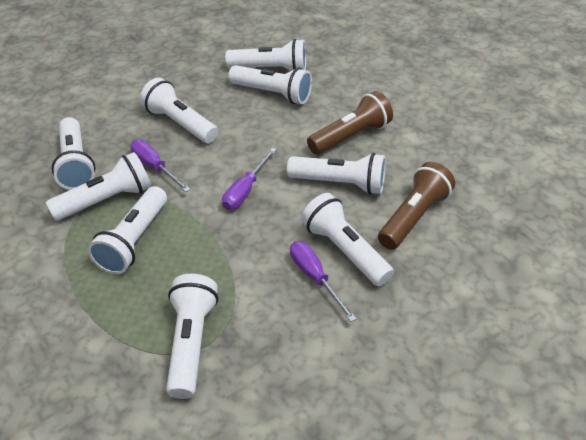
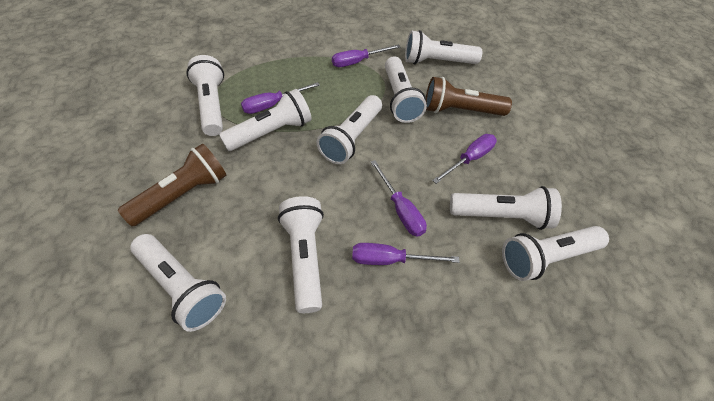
purple screwdriver: [130,140,190,192] [222,148,277,210] [290,241,357,322] = 3 -> [241,82,320,114] [332,44,400,67] [352,243,460,265] [371,160,427,237] [432,134,497,184] = 5

